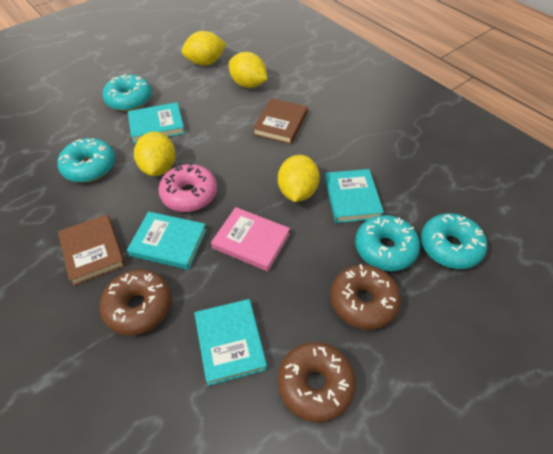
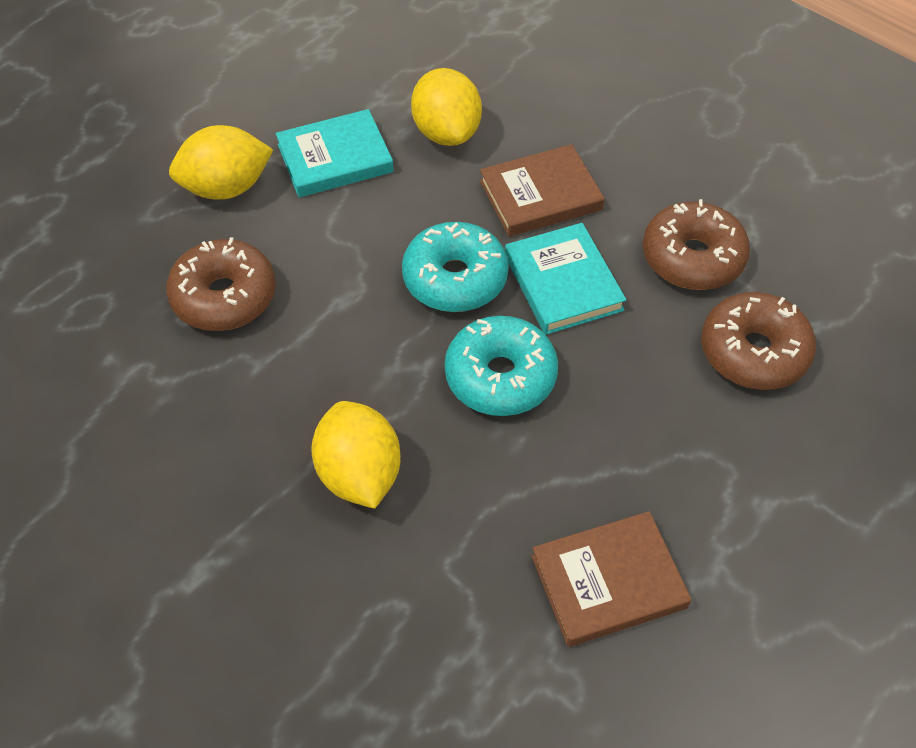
pink book: [211,207,290,272] = 1 -> none = 0
pink donut: [158,163,217,212] = 1 -> none = 0
turquoise book: [127,212,207,270] [128,102,185,143] [194,299,267,386] [325,169,384,223] = 4 -> [276,109,394,197] [505,223,626,335] = 2
turquoise donut: [58,138,115,183] [103,74,152,111] [355,215,420,271] [421,213,487,269] = 4 -> [402,222,509,312] [444,316,558,416] = 2
yellow lemon: [134,132,176,176] [181,31,227,65] [229,52,267,88] [278,155,320,202] = 4 -> [169,125,273,200] [311,401,401,509] [411,68,482,146] = 3

